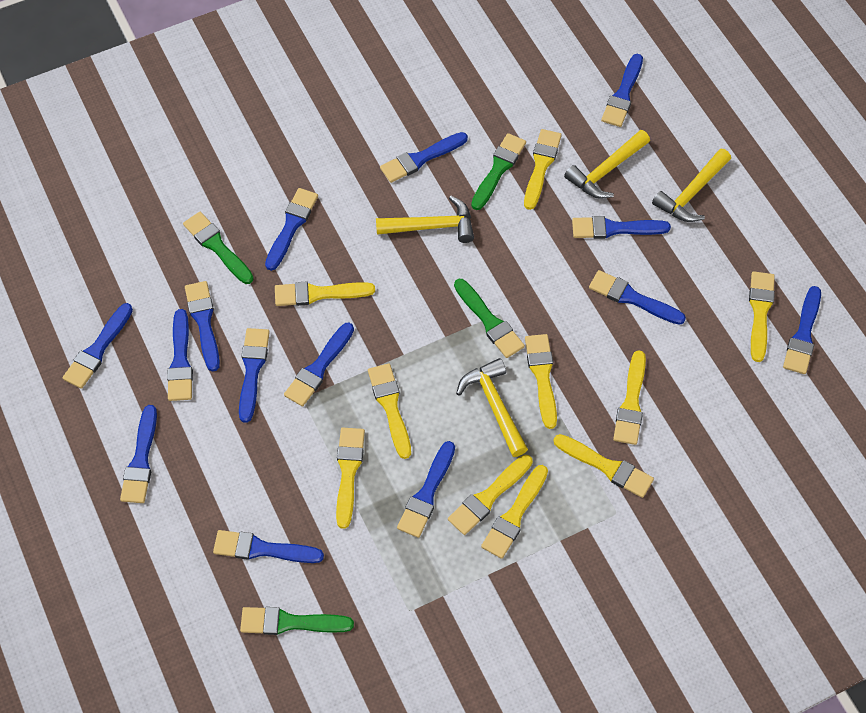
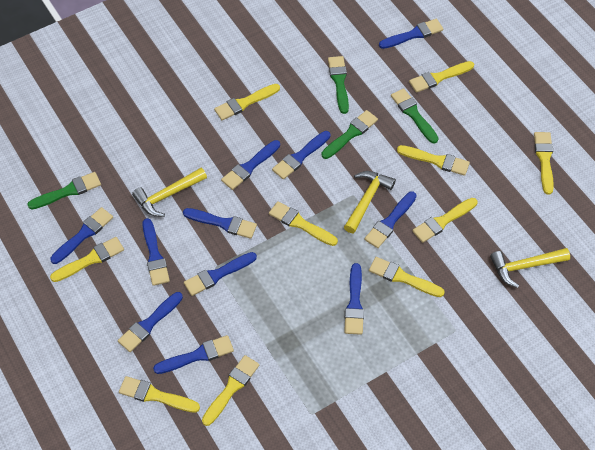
blue brush: [62,303,133,389] [120,405,157,503] [167,309,193,401] [185,281,220,372] [213,530,324,563] [239,328,270,423] [265,188,318,271] [284,323,354,406] [380,132,468,183] [397,441,455,538] [572,216,671,239] [589,270,686,325] [601,54,643,127] [783,286,821,374] = 14 -> [50,207,113,264] [118,292,183,352] [142,218,170,286] [153,335,234,374] [183,208,257,239] [184,252,257,296] [221,140,280,190] [272,131,331,179] [344,263,364,335] [364,191,417,248] [379,19,443,49] = 11
yellow hammer: [376,196,474,243] [456,358,528,457] [564,130,650,199] [652,148,731,222] = 4 -> [132,168,207,217] [344,171,396,233] [490,248,570,288] = 3

